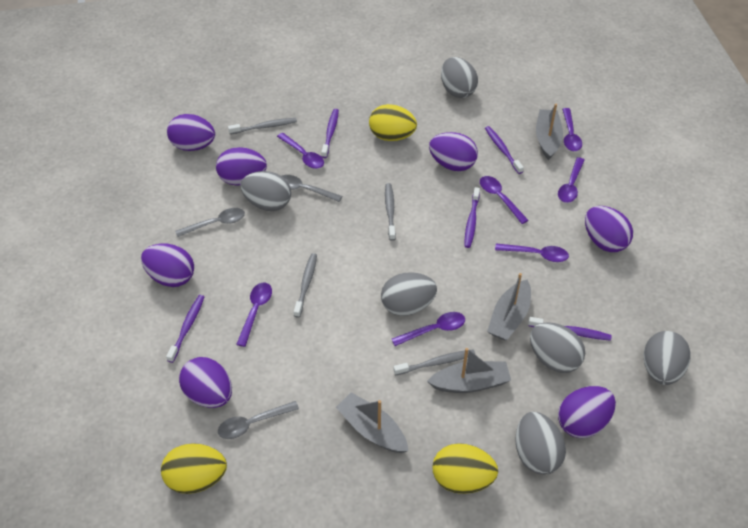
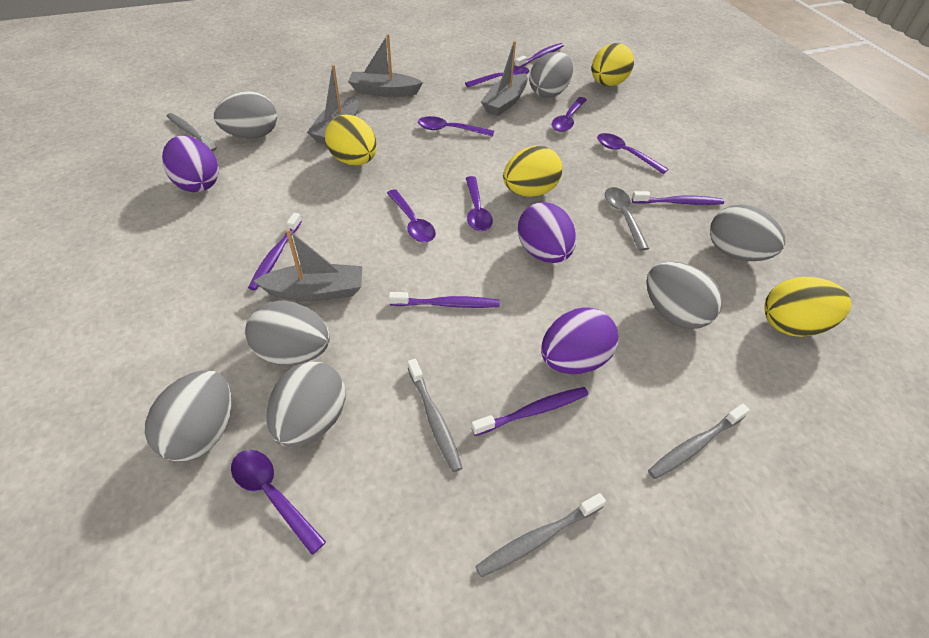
grey egg: [241,171,291,211] [381,272,437,316] [441,57,478,98] [515,412,566,475] [530,322,585,373] [644,331,691,385] = 6 -> [144,370,232,462] [214,91,277,139] [245,300,330,365] [267,362,346,447] [529,52,573,98] [646,262,723,329] [710,204,785,261] = 7
grey spoon: [175,208,245,237] [218,401,299,439] [282,175,342,202] = 3 -> [605,187,649,251] = 1
purple egg: [141,243,194,287] [167,114,215,151] [179,357,232,408] [216,147,267,186] [429,132,478,171] [558,386,616,438] [585,206,633,252] = 7 -> [162,136,219,192] [518,202,576,263] [541,307,618,374] = 3
yellow egg: [161,443,227,494] [369,104,417,141] [433,443,498,494] = 3 -> [325,114,377,165] [503,146,562,197] [592,43,634,86] [764,277,851,337] = 4

